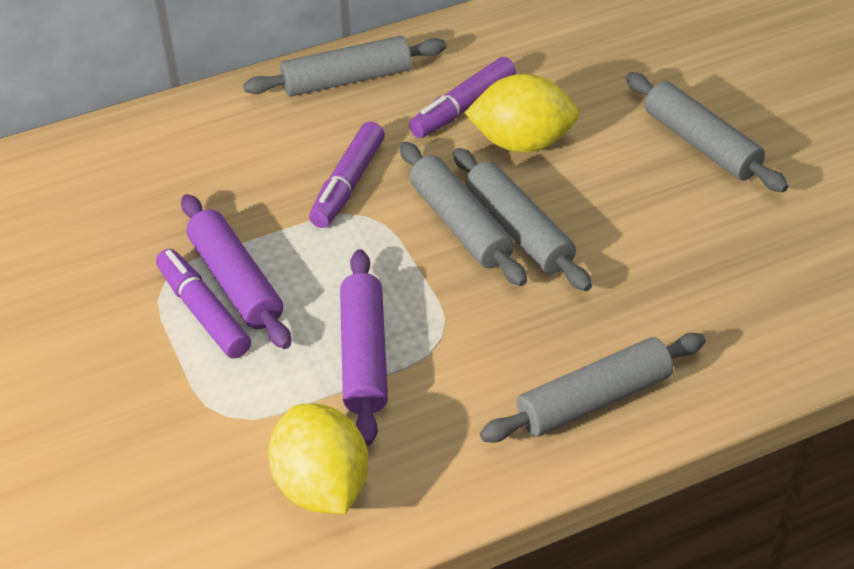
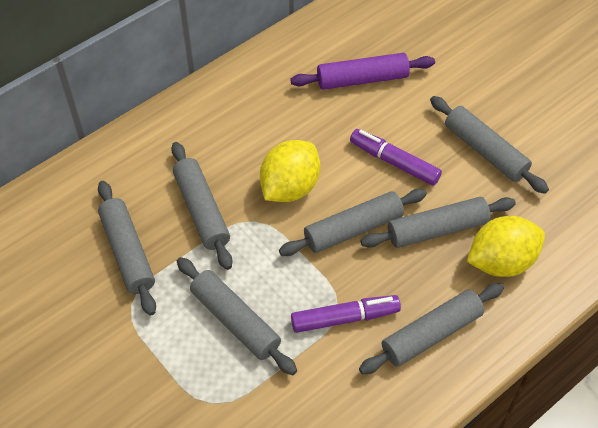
grey rolling pin: [243,36,446,96] [400,142,527,286] [453,148,592,291] [480,333,706,442] [626,72,788,192] = 5 -> [98,181,156,316] [171,142,232,270] [177,257,297,375] [279,189,427,256] [359,283,504,374] [360,197,516,248] [430,96,549,194] = 7
purple marker: [156,249,251,358] [309,122,385,228] [409,57,516,138] = 3 -> [291,295,401,333] [350,129,442,186] = 2
purple rolling pin: [181,194,291,349] [340,249,388,446] = 2 -> [290,53,435,90] = 1

